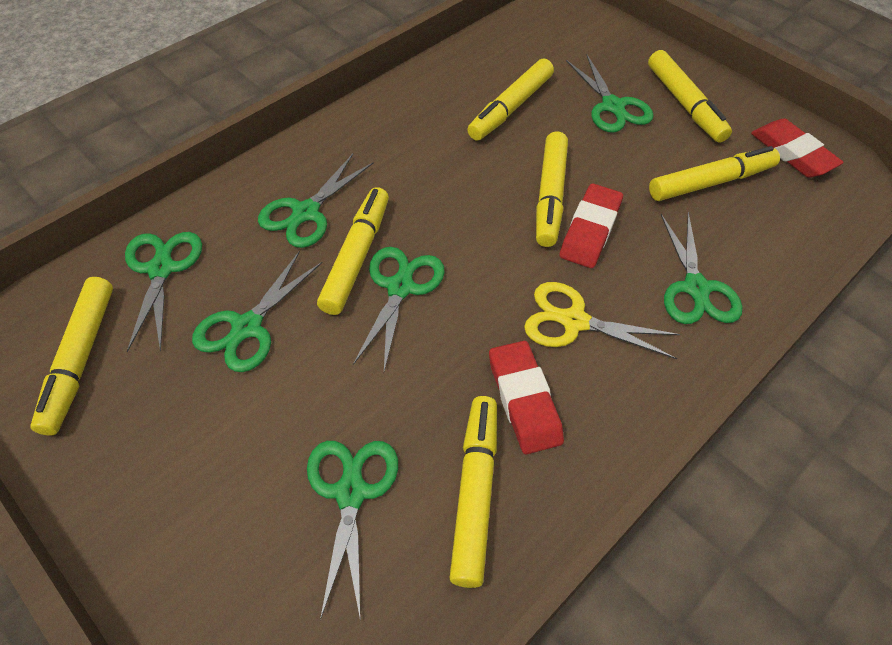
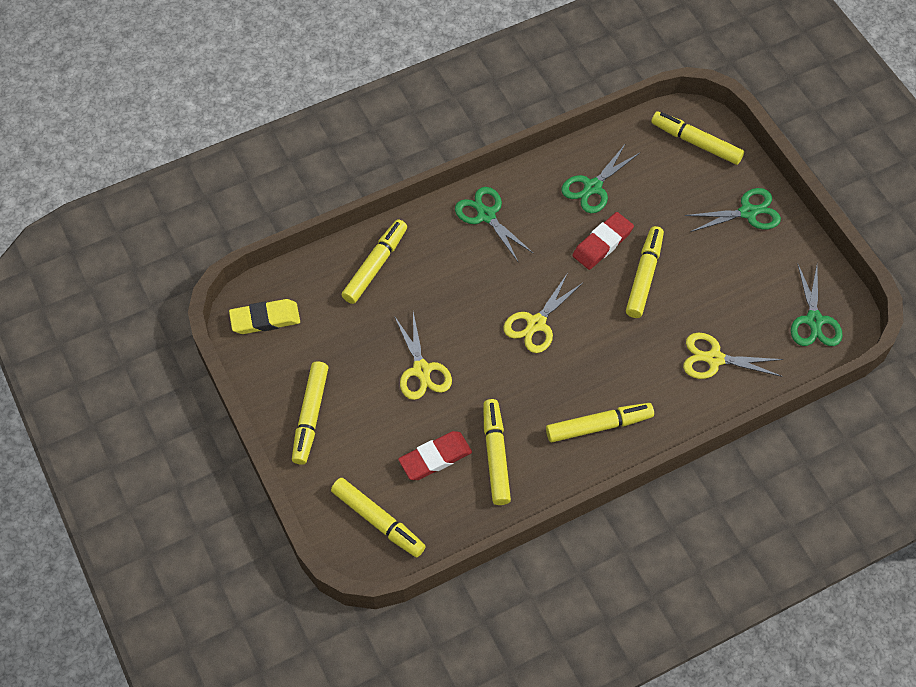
green scissors: [125,232,202,352] [192,251,323,372] [258,154,374,248] [307,441,398,620] [353,247,445,371] [566,55,654,133] [661,212,742,324] = 7 -> [455,187,534,263] [562,143,640,213] [685,188,781,232] [791,263,843,346] = 4
red eraser: [489,341,564,454] [559,183,623,268] [751,118,844,178] = 3 -> [398,431,472,480] [572,212,634,270] = 2
yellow eraser: none = 0 -> [229,299,300,334] = 1
yellow scissors: [524,282,680,359] = 1 -> [394,312,452,400] [503,274,584,353] [683,333,783,379] = 3

